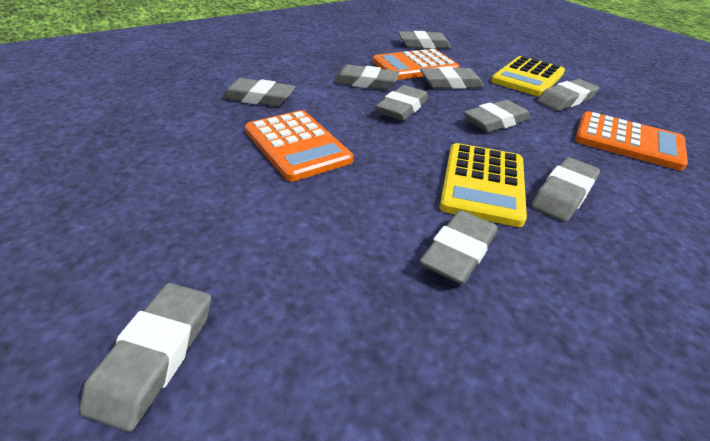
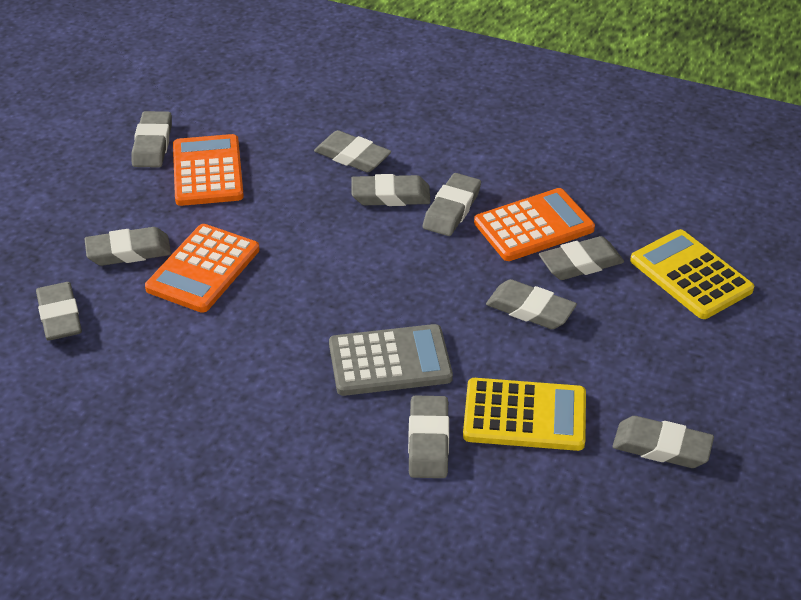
grey calculator: none = 0 -> [329,324,453,396] = 1

